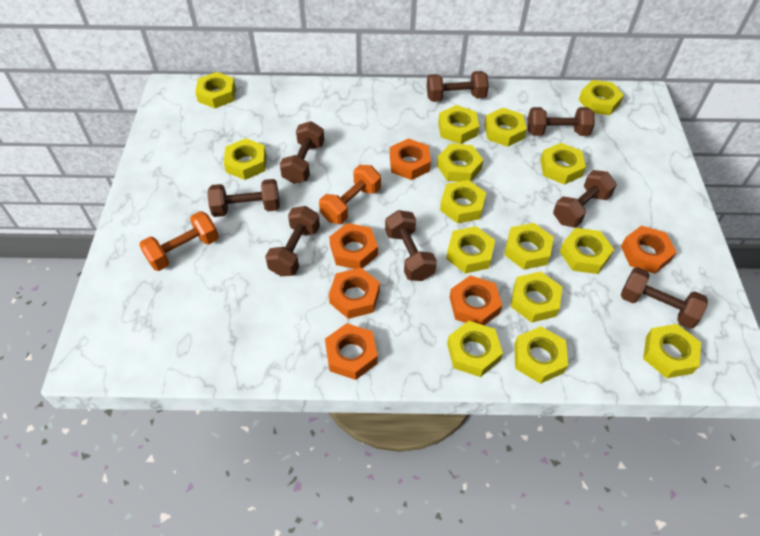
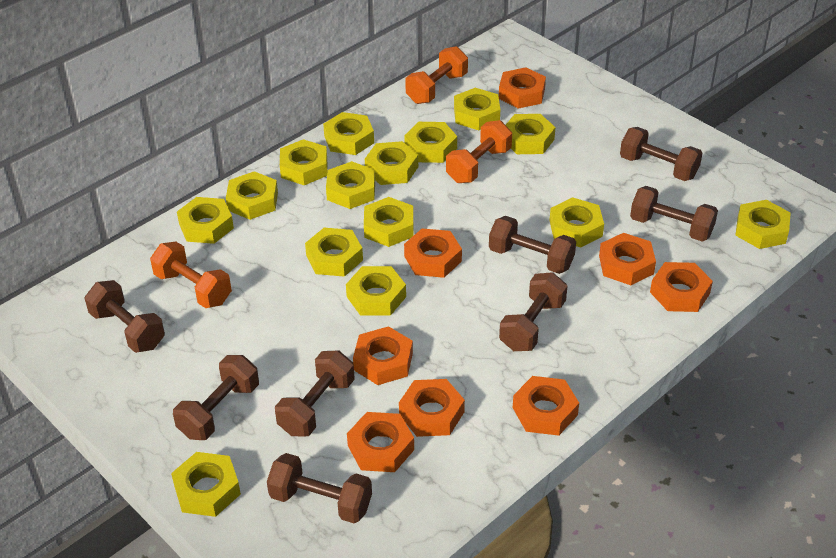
orange dumbbell: [139,211,219,271] [319,165,381,224] = 2 -> [150,242,232,308] [405,46,468,104] [446,120,512,183] = 3
orange nut: [325,323,378,380] [329,223,378,269] [329,268,380,319] [390,138,431,180] [449,275,502,325] [621,225,677,274] = 6 -> [347,412,414,472] [353,326,413,385] [399,379,465,437] [404,228,462,278] [499,67,546,109] [513,376,579,436] [599,233,656,285] [650,262,713,312] = 8

